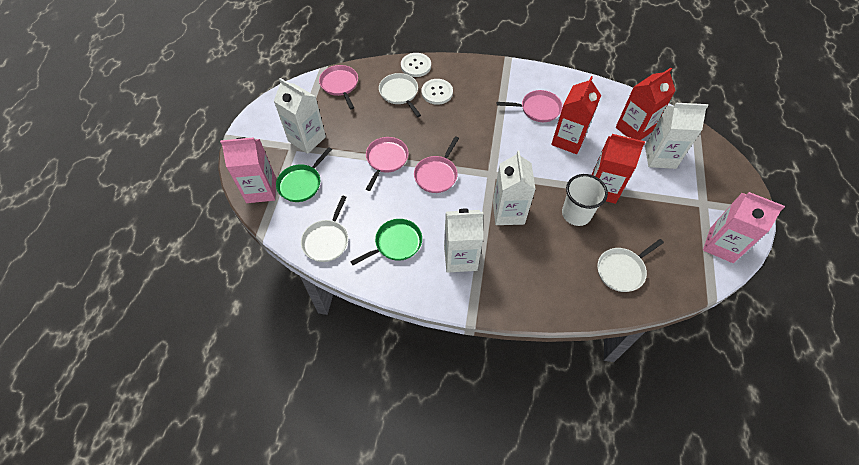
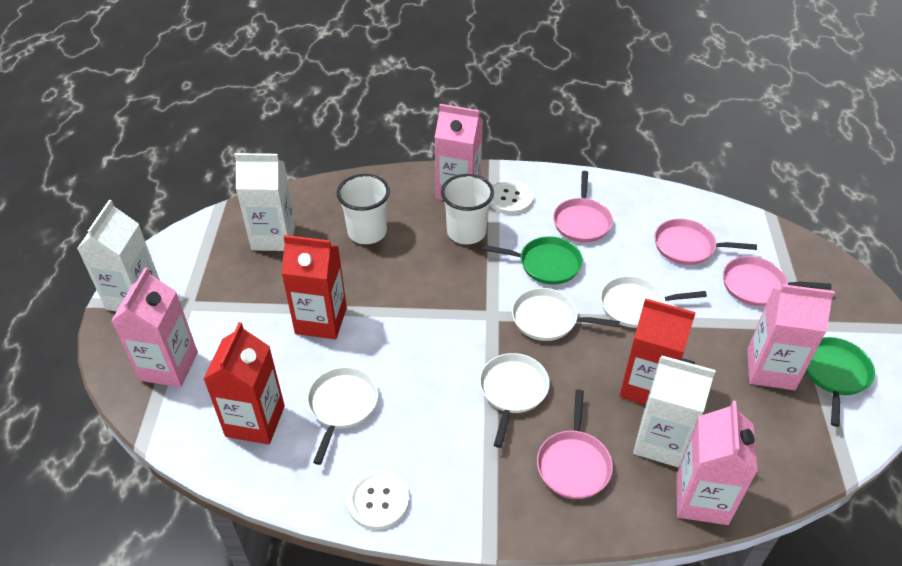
pink carton: [220,137,276,203] [703,192,785,263] = 2 -> [111,268,198,387] [435,104,483,200] [677,401,757,525] [747,284,835,390] = 4
white carton: [274,78,326,154] [444,209,483,273] [493,150,536,225] [645,103,708,169] = 4 -> [77,200,160,312] [234,153,296,251] [633,356,716,468] = 3
white cup: [562,174,608,226] = 1 -> [337,174,390,244] [441,174,494,244] = 2
white pan: [301,196,348,262] [379,73,421,117] [597,239,664,292] = 3 -> [307,367,378,465] [479,353,550,448] [512,288,620,341] [600,276,707,328] = 4

